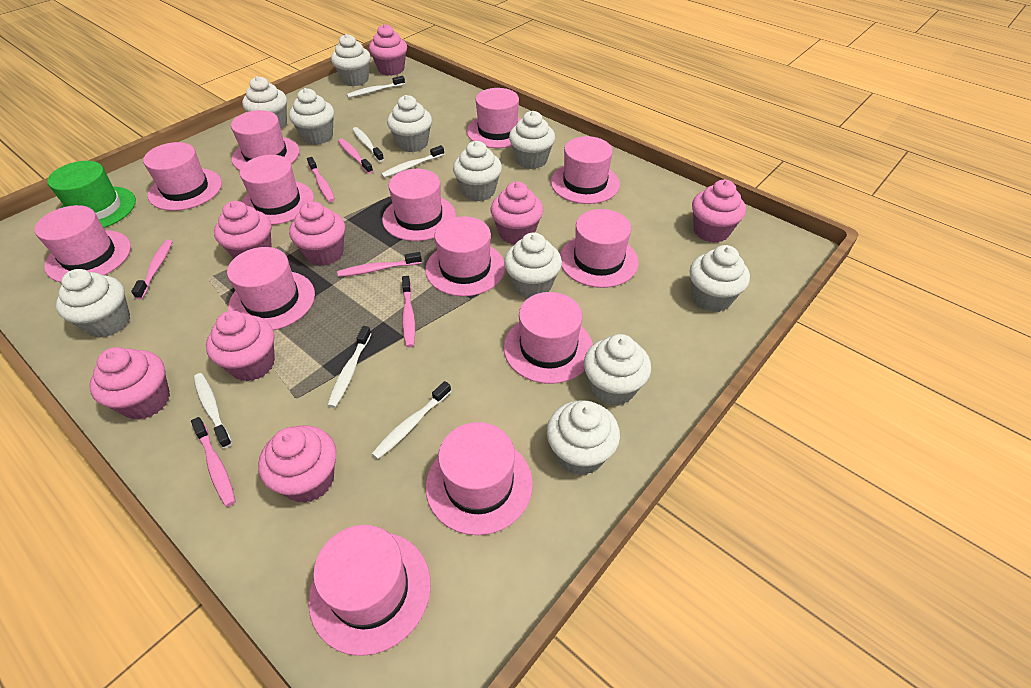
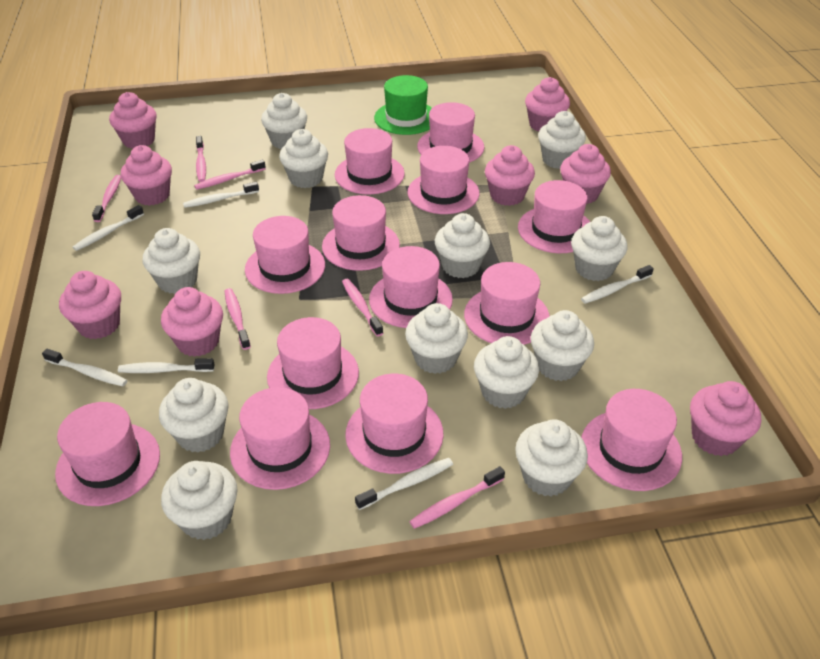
white cupcake: [56,269,130,338] [242,76,287,129] [289,88,334,145] [331,34,371,86] [387,95,432,152] [453,141,502,201] [504,232,562,298] [509,111,555,169] [547,401,620,476] [584,334,651,406] [690,245,750,312] = 11 -> [143,228,200,294] [159,378,229,453] [161,461,238,540] [261,93,307,149] [279,129,328,188] [405,303,468,374] [435,213,490,278] [474,336,539,409] [515,419,588,496] [531,310,594,381] [538,111,586,169] [571,216,628,281] = 12

